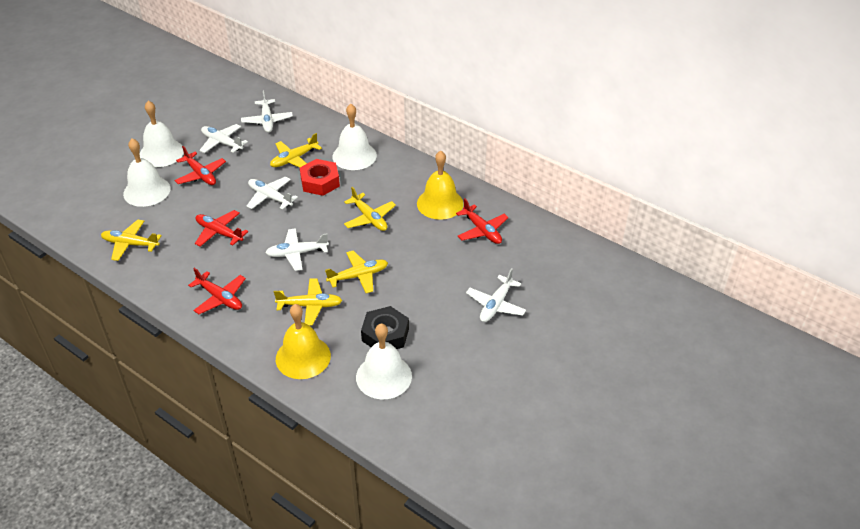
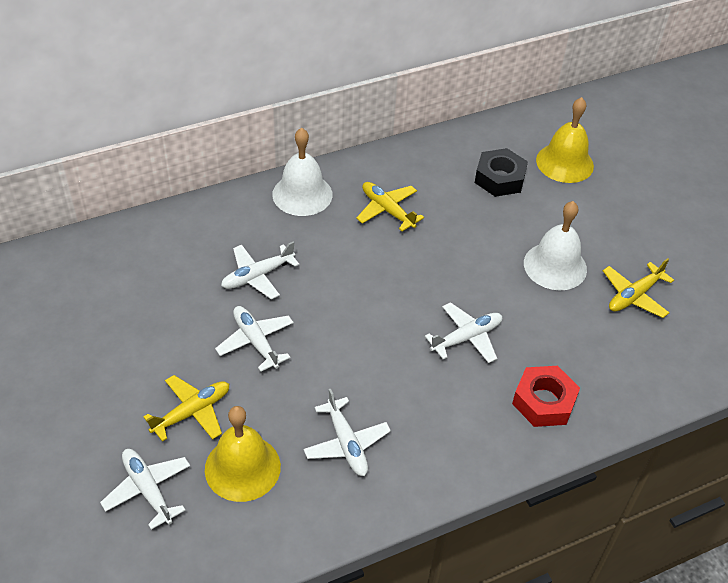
red plane: [175,146,226,185] [188,268,246,314] [195,210,248,247] [456,198,509,244] = 4 -> none = 0
white bell: [123,138,170,207] [139,101,184,167] [332,104,377,170] [356,324,412,399] = 4 -> [272,128,333,216] [524,201,587,290] = 2
yellow plane: [101,219,162,261] [270,133,322,168] [274,278,342,326] [325,251,388,293] [344,187,396,231] = 5 -> [143,375,229,442] [356,182,424,231] [603,258,674,318] = 3

